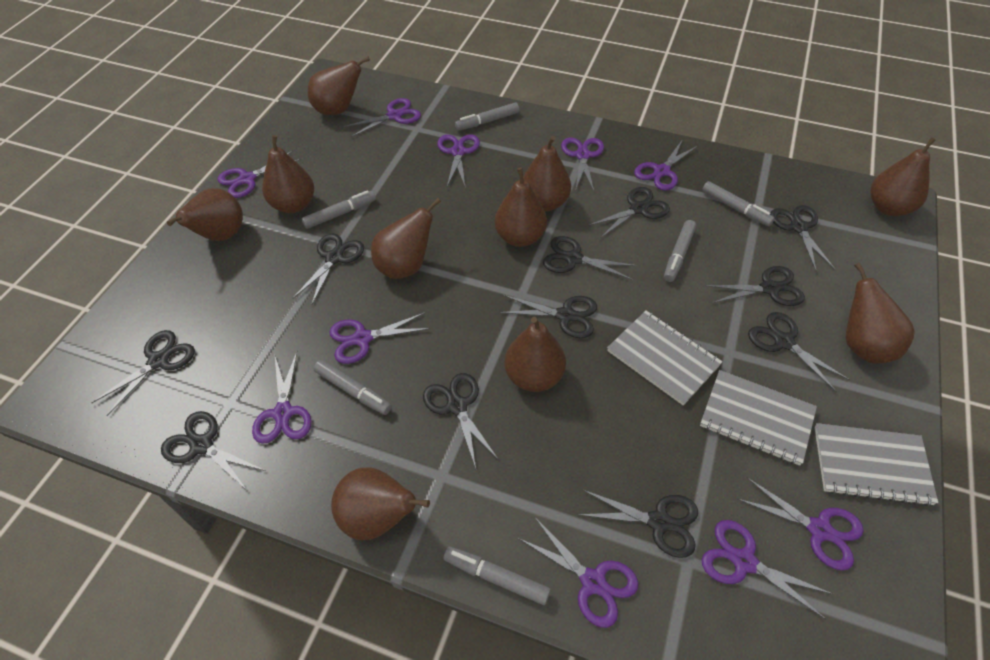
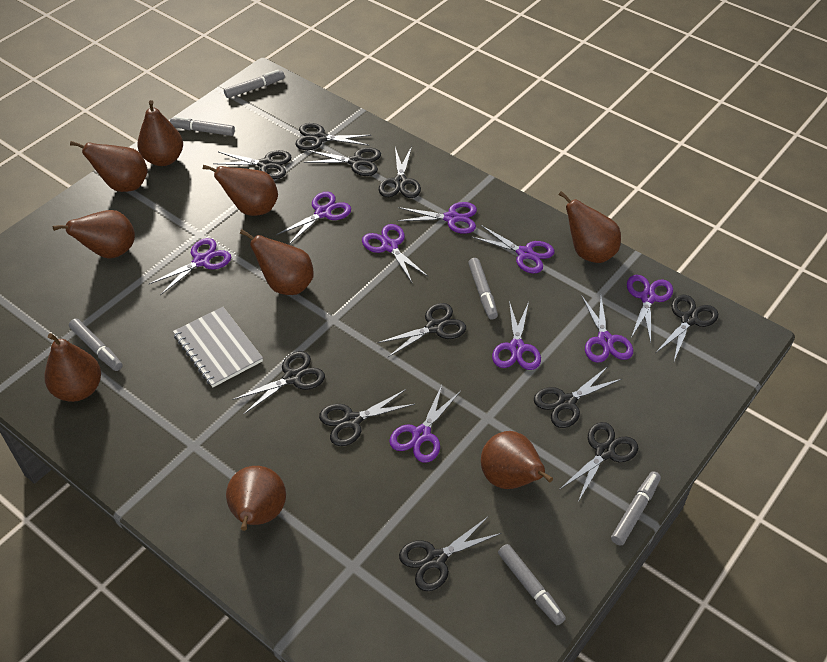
brown pear: [167,188,243,241] [262,135,314,213] [308,57,370,115] [331,468,430,540] [371,198,441,279] [495,168,547,247] [504,317,566,392] [523,136,571,211] [846,262,915,363] [871,137,936,216] = 10 -> [44,333,101,402] [53,210,135,259] [70,141,148,192] [137,100,183,166] [203,165,278,216] [226,466,286,531] [240,230,314,295] [481,431,553,489] [559,191,621,263] = 9
grey notebook: [607,310,723,405] [700,370,817,466] [814,423,938,506] = 3 -> [173,307,263,387] = 1
purple scissors: [218,151,301,198] [252,352,312,444] [329,312,430,364] [343,98,421,137] [437,135,480,188] [518,518,639,628] [561,138,604,191] [634,139,699,191] [701,520,833,620] [737,477,864,571] = 10 -> [149,238,231,295] [276,192,351,245] [362,224,429,284] [389,385,461,463] [397,202,477,234] [472,225,554,273] [492,301,541,370] [582,295,633,363] [627,275,673,343] = 9

